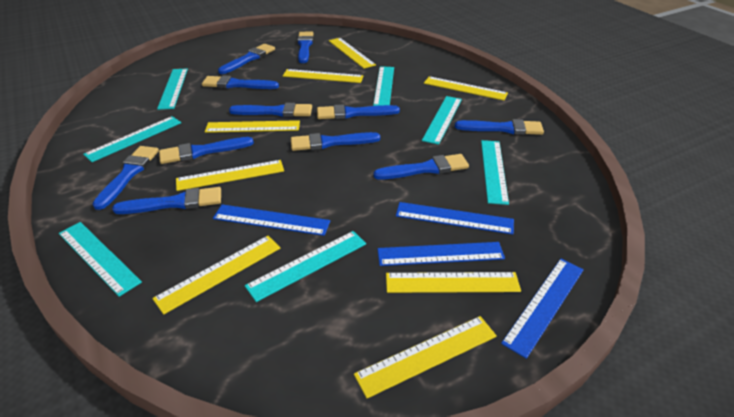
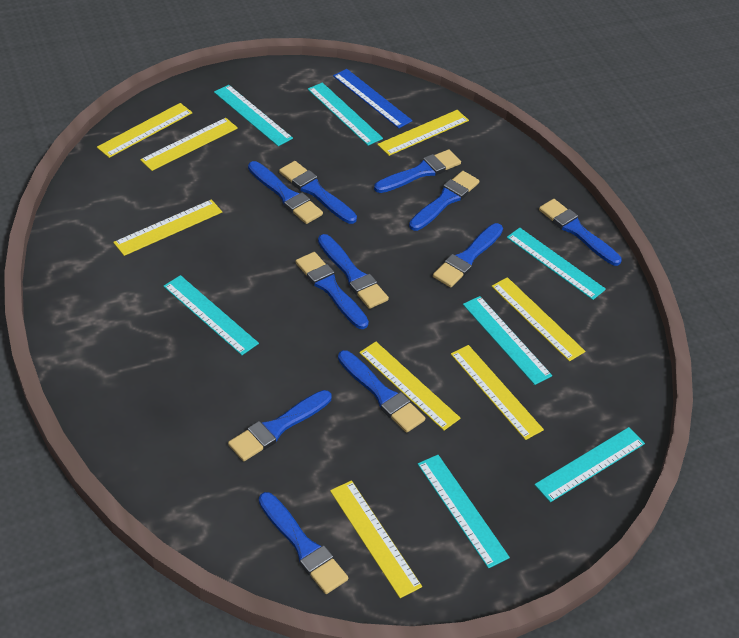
blue ruler: [213,204,330,236] [377,242,505,266] [396,202,514,234] [501,259,584,359] = 4 -> [333,69,413,128] = 1

